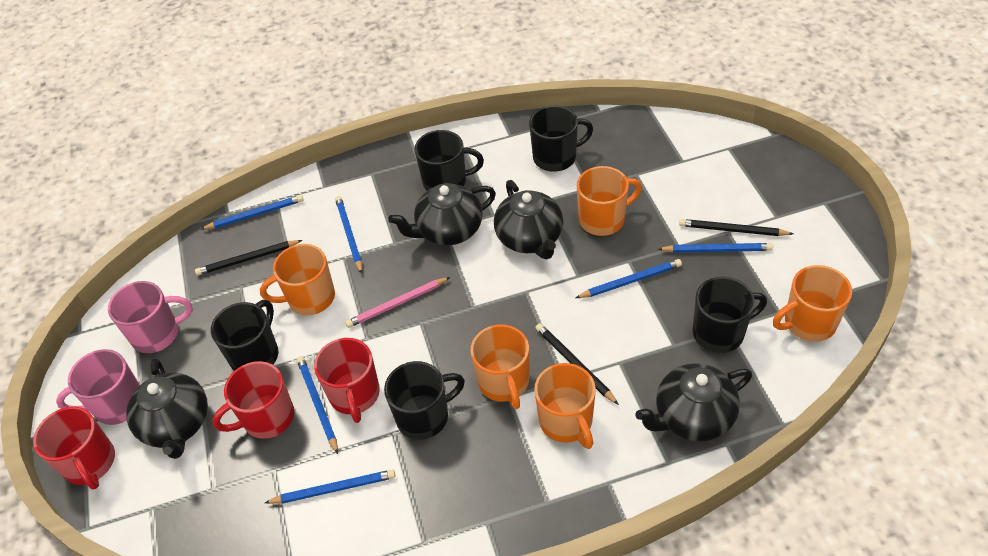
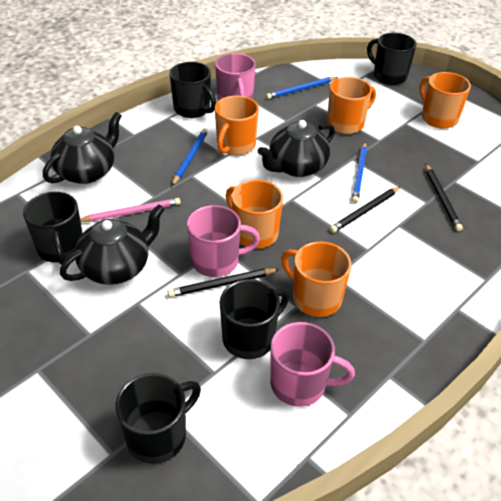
black teapot: [126,358,208,459] [388,183,496,245] [494,180,563,259] [635,363,752,442] = 4 -> [43,112,122,184] [60,204,164,285] [258,120,335,177] = 3
blue pencil: [201,195,304,230] [265,469,396,504] [297,356,338,454] [335,196,362,274] [576,259,682,298] [658,243,773,253] = 6 -> [172,128,208,186] [266,77,338,99] [352,142,367,203] = 3
pink mug: [56,349,140,425] [108,281,193,353] = 2 -> [187,205,260,277] [215,53,256,101] [270,322,355,407] = 3
red mug: [33,407,115,490] [212,361,294,439] [314,338,380,423] = 3 -> none = 0

